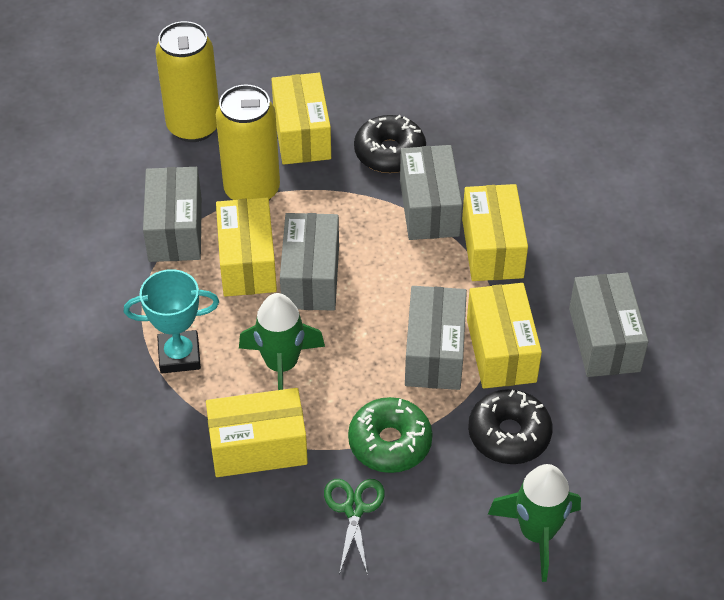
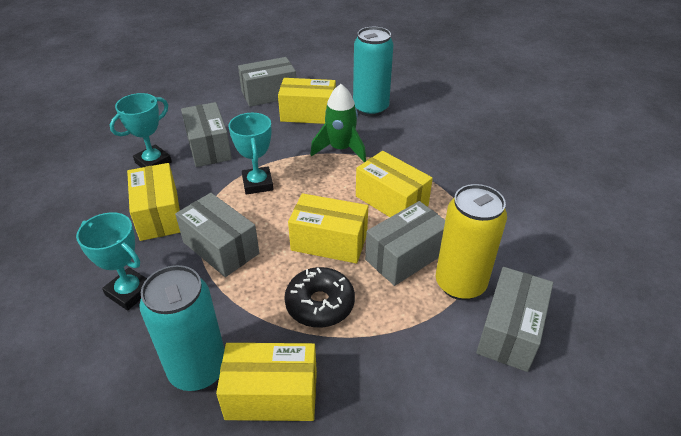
black donut: [354,115,426,173] [468,389,553,464] = 2 -> [284,267,355,328] = 1
green donut: [348,397,433,473] = 1 -> none = 0
green rocket: [239,293,325,390] [488,464,581,582] = 2 -> [310,84,366,162] = 1
green scissors: [324,479,385,575] = 1 -> none = 0
turquoise can: none = 0 -> [139,265,225,391] [353,27,393,117] = 2
turquoise trophy: [124,269,219,374] = 1 -> [76,212,147,310] [110,93,172,168] [228,113,273,195] = 3
yellow can: [155,21,219,142] [216,84,280,200] = 2 -> [436,184,507,300] = 1

